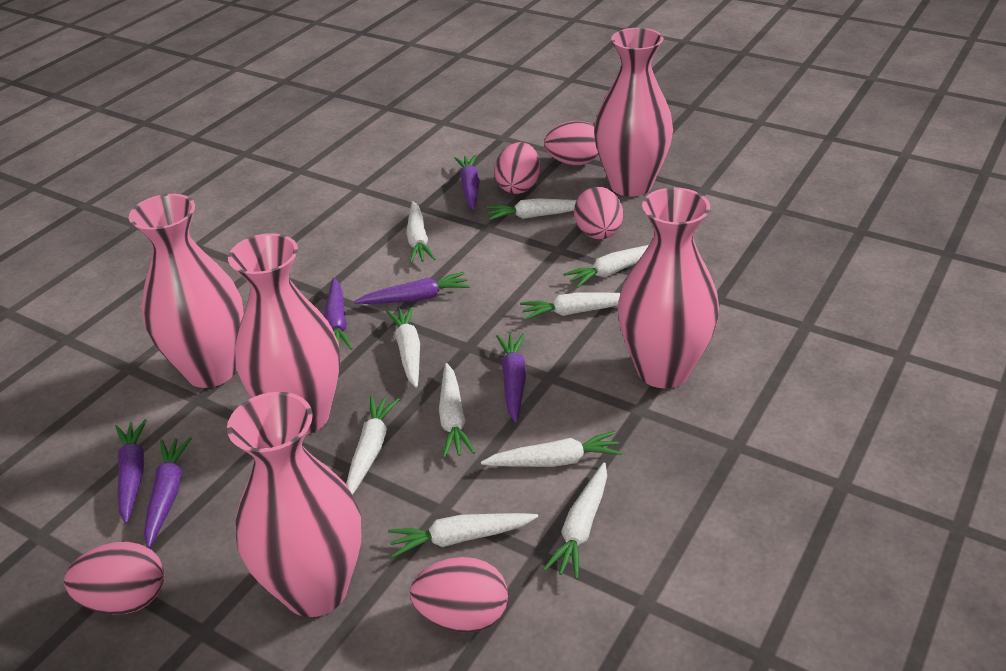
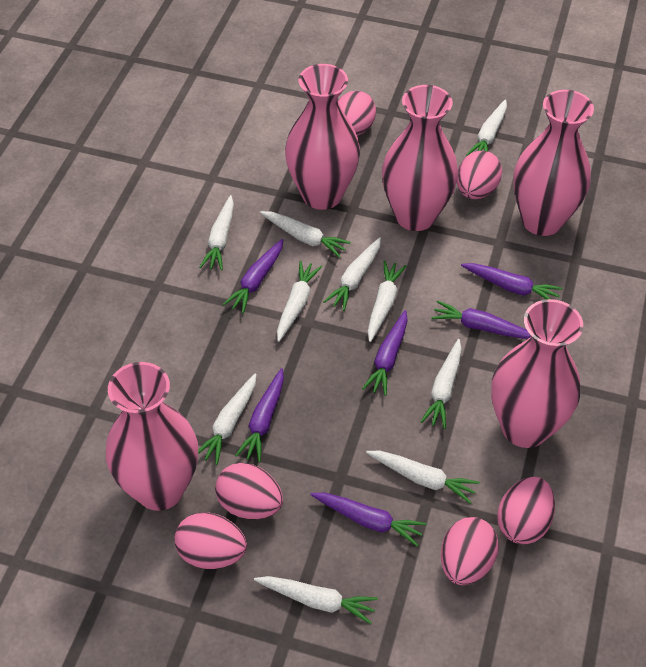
pink egg: [64,542,164,615] [410,557,508,633] [494,142,540,194] [544,121,599,165] [574,187,623,239] = 5 -> [174,512,247,569] [215,463,283,519] [338,91,376,136] [441,517,499,585] [457,151,502,199] [497,477,555,544] = 6

